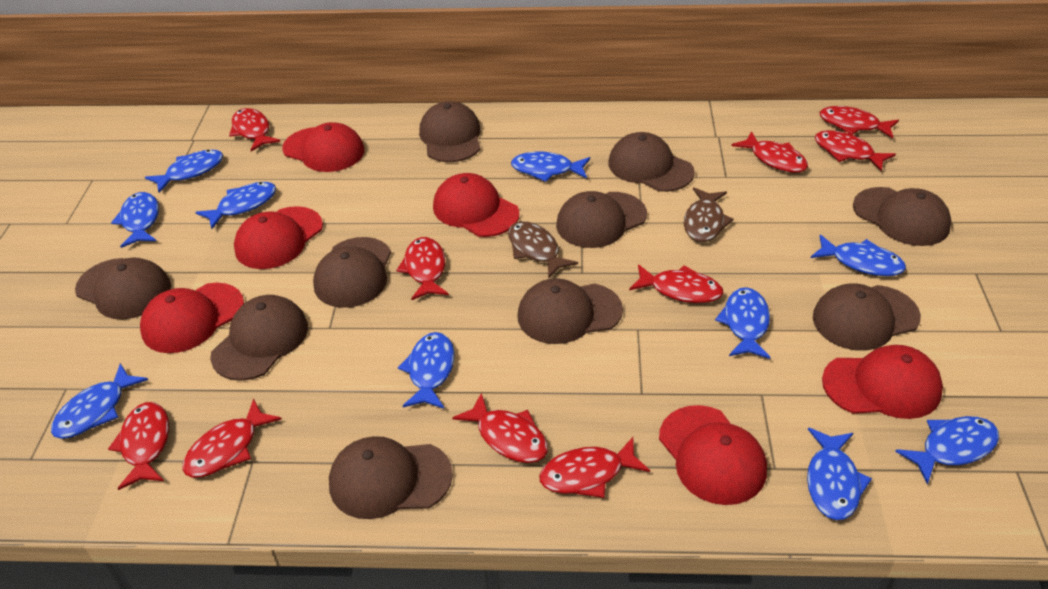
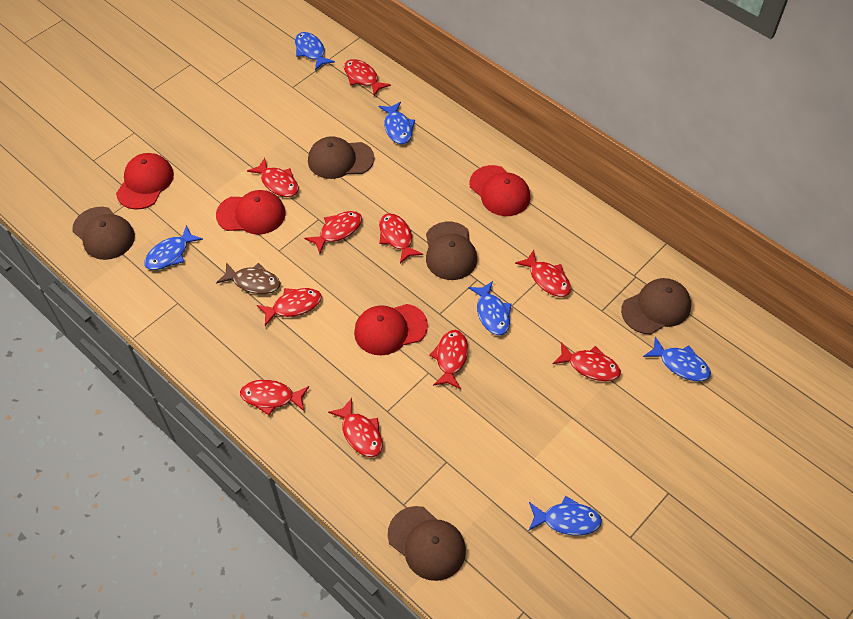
blue fish: [51,363,148,439] [111,192,159,248] [145,149,223,193] [195,182,276,229] [398,332,455,409] [511,152,590,182] [715,287,770,359] [807,428,872,520] [811,235,906,276] [895,416,999,485] = 10 -> [144,225,203,270] [295,32,335,70] [379,101,415,144] [468,281,512,335] [529,496,602,535] [643,337,711,381] = 6
brown cap: [75,258,171,319] [210,295,308,381] [313,237,391,308] [329,436,453,519] [419,101,481,162] [517,278,623,344] [556,191,647,248] [609,132,695,192] [813,283,921,351] [853,187,951,246] = 10 -> [72,207,135,260] [308,136,374,179] [388,506,466,581] [426,221,477,280] [621,278,691,334] = 5
brown fish: [508,221,578,279] [684,187,734,242] = 2 -> [216,262,280,294] = 1
red cap: [140,283,244,353] [234,206,323,269] [283,122,365,172] [433,173,519,237] [659,405,767,505] [822,345,943,419] = 6 -> [116,153,174,210] [216,190,286,235] [354,304,428,355] [469,165,530,216] = 4

